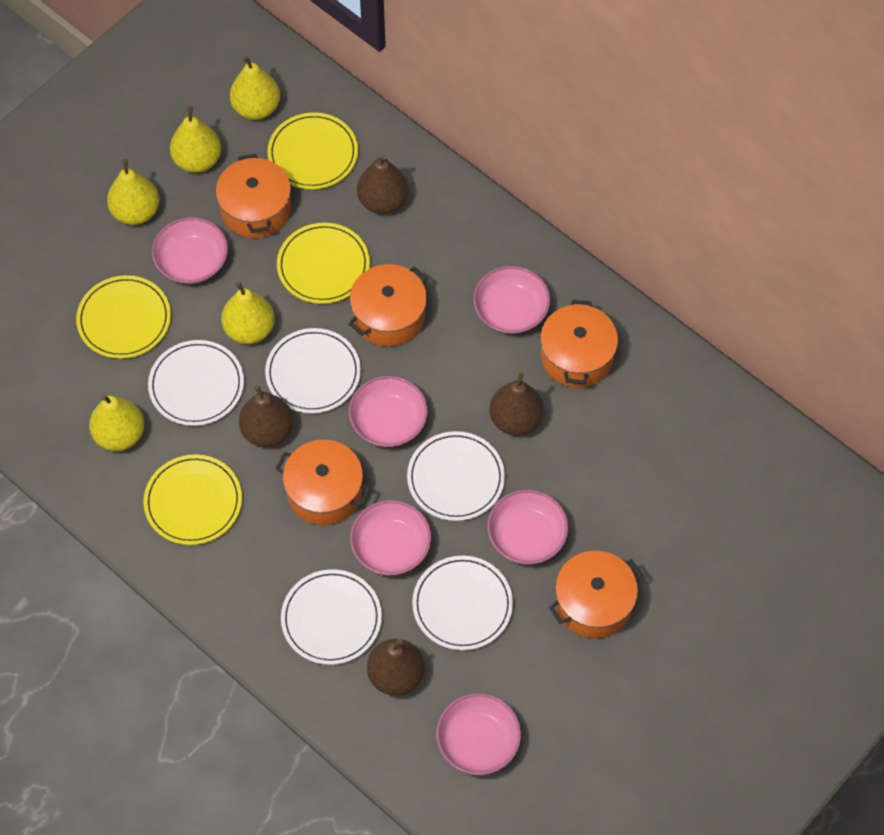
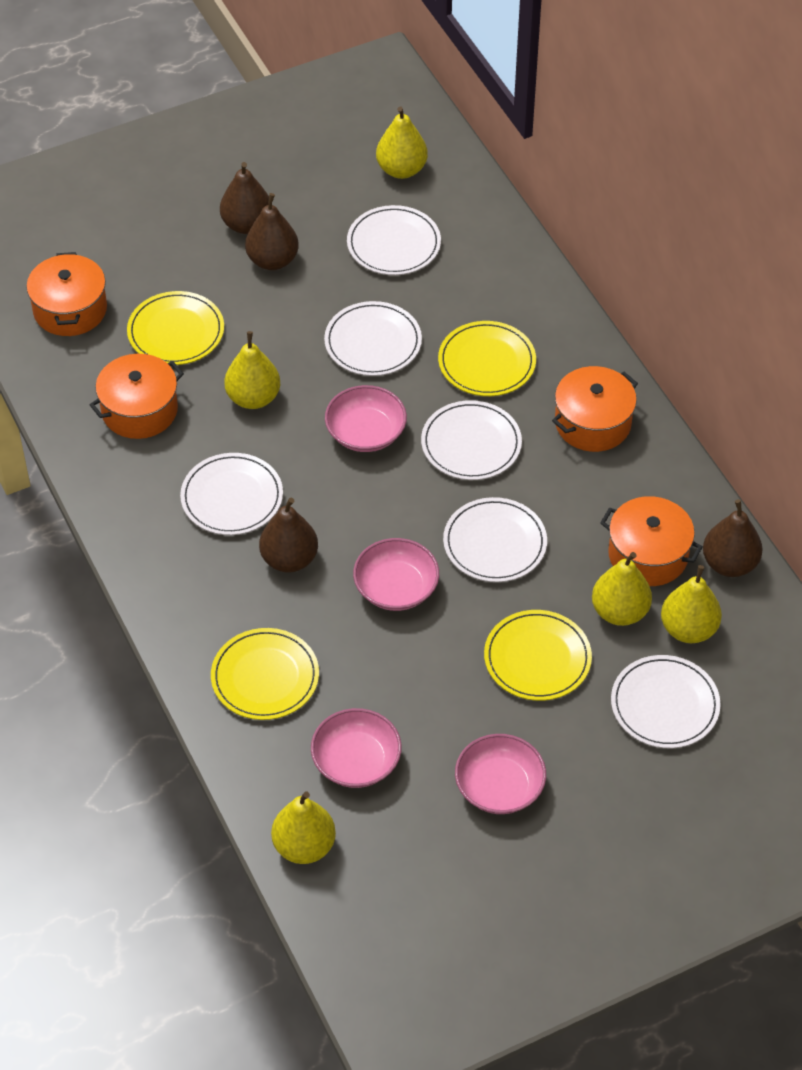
orange pot: [216,154,291,238] [275,440,371,525] [349,264,428,347] [540,300,618,387] [549,551,643,638] = 5 -> [27,252,107,336] [90,354,184,439] [552,366,638,452] [600,496,703,586] = 4
pink bowl: [152,217,228,284] [349,376,428,447] [350,500,431,575] [436,693,521,775] [473,266,550,334] [487,489,568,565] = 6 -> [311,708,402,788] [325,385,407,452] [353,538,439,611] [455,734,546,814] = 4
white plate: [148,340,244,426] [265,328,361,413] [281,569,382,665] [407,431,505,521] [412,556,513,650] = 5 -> [180,453,283,535] [324,301,422,376] [347,205,441,275] [421,400,522,480] [443,497,547,582] [611,655,721,748] = 6

